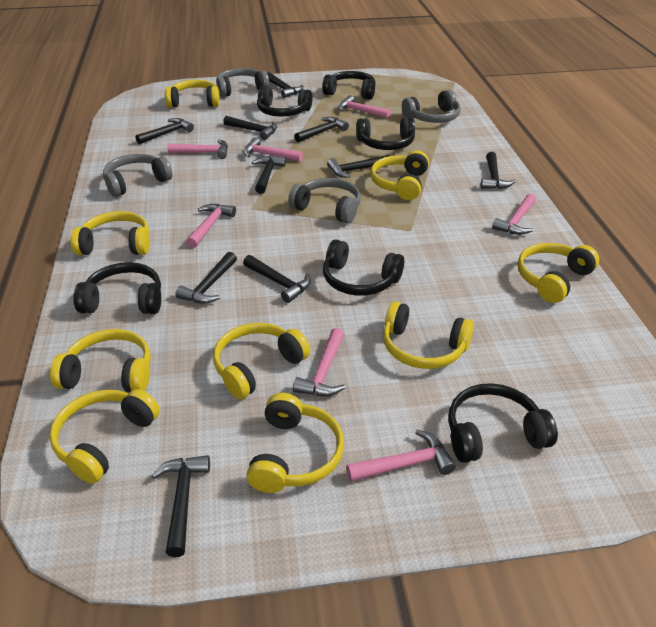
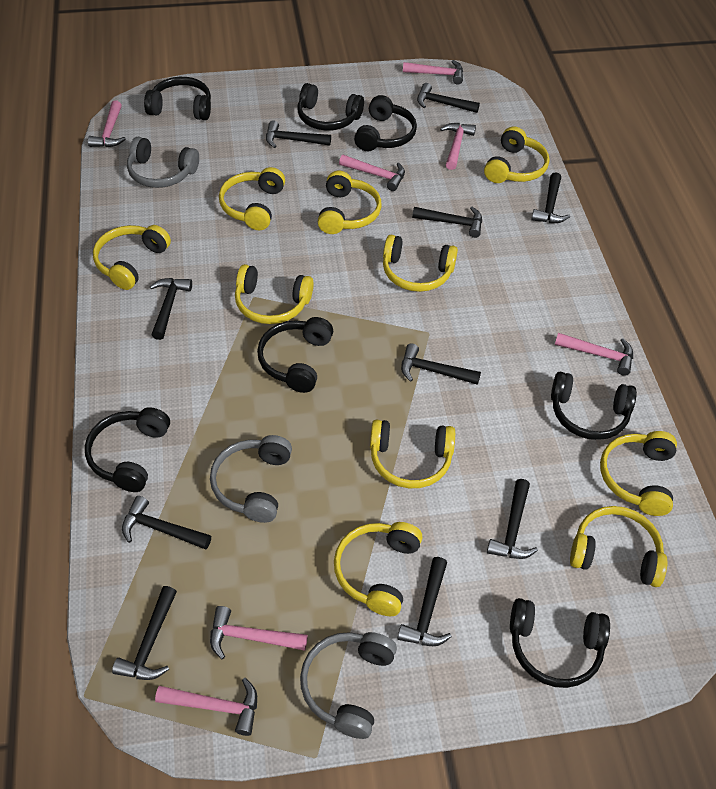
black headphones: [74,262,161,314] [257,86,312,117] [322,71,376,100] [323,239,404,295] [356,117,415,150] [448,383,558,463] = 6 -> [85,407,170,492] [144,77,211,120] [257,317,333,393] [297,83,364,131] [354,95,417,151] [510,598,610,688] [551,372,637,440] = 7
grey headphones: [103,154,173,197] [216,68,269,97] [288,178,361,224] [402,90,461,123] = 4 -> [127,137,199,188] [210,435,292,523] [300,632,397,739] = 3
yellow headphones: [49,389,160,484] [50,329,151,393] [70,211,150,255] [165,80,220,108] [213,323,310,399] [247,393,344,493] [370,150,429,200] [383,302,474,369] [517,243,599,303] = 9 -> [93,225,171,290] [219,167,285,230] [235,264,314,324] [318,171,381,234] [334,522,422,616] [370,420,455,488] [383,235,458,292] [484,126,549,183] [570,506,667,587] [600,431,677,516] = 10

